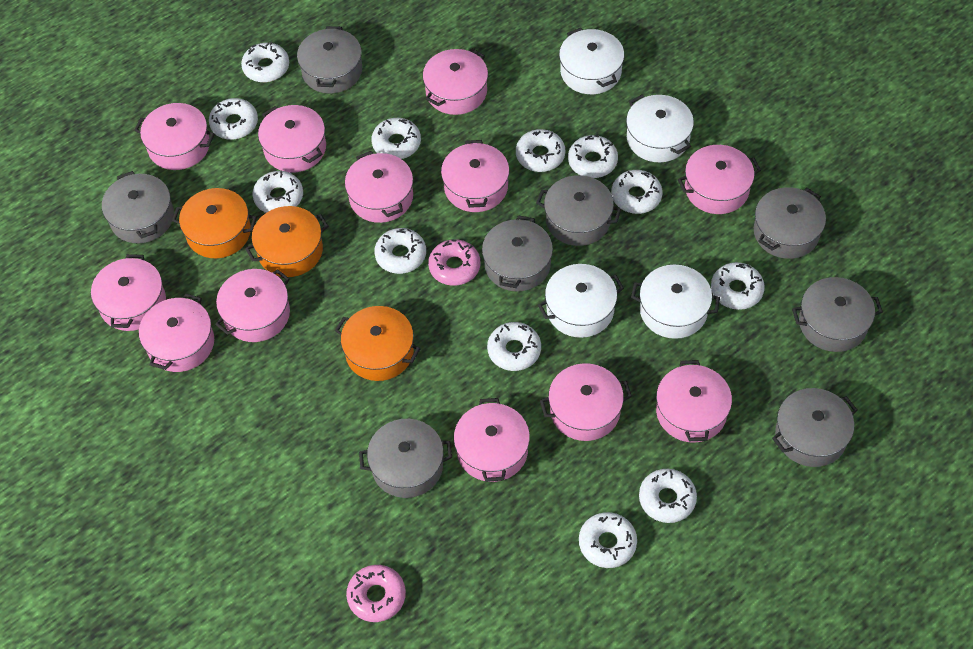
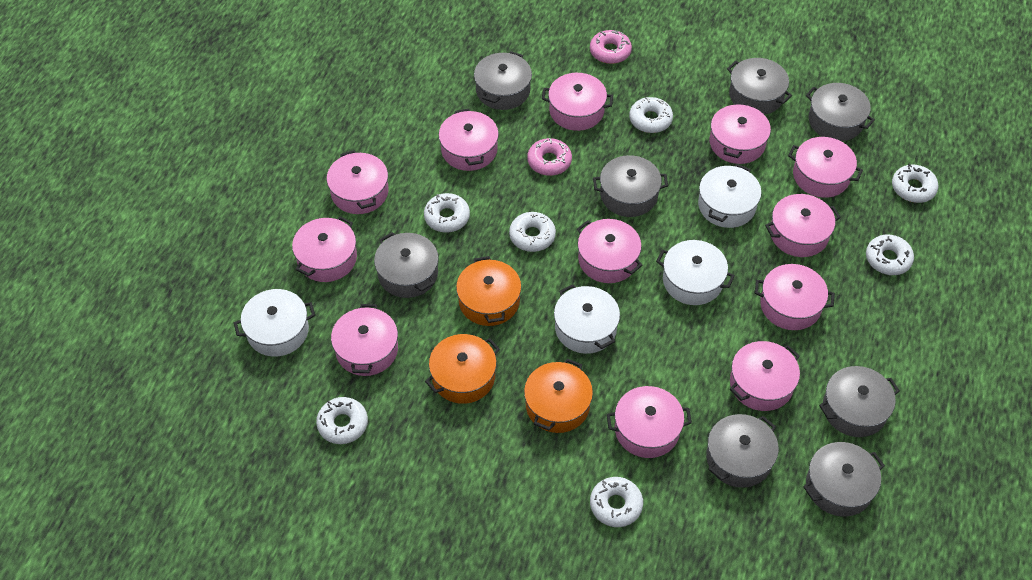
white donut: [209,98,258,140] [241,42,289,82] [252,171,303,213] [372,118,421,159] [374,228,426,274] [487,322,541,371] [516,129,565,172] [568,135,618,178] [579,512,637,568] [611,170,662,214] [639,469,697,523] [711,262,765,310] = 12 -> [316,397,368,444] [424,193,470,233] [509,212,556,252] [590,477,643,527] [629,97,673,133] [866,234,914,275] [892,164,938,203] = 7

